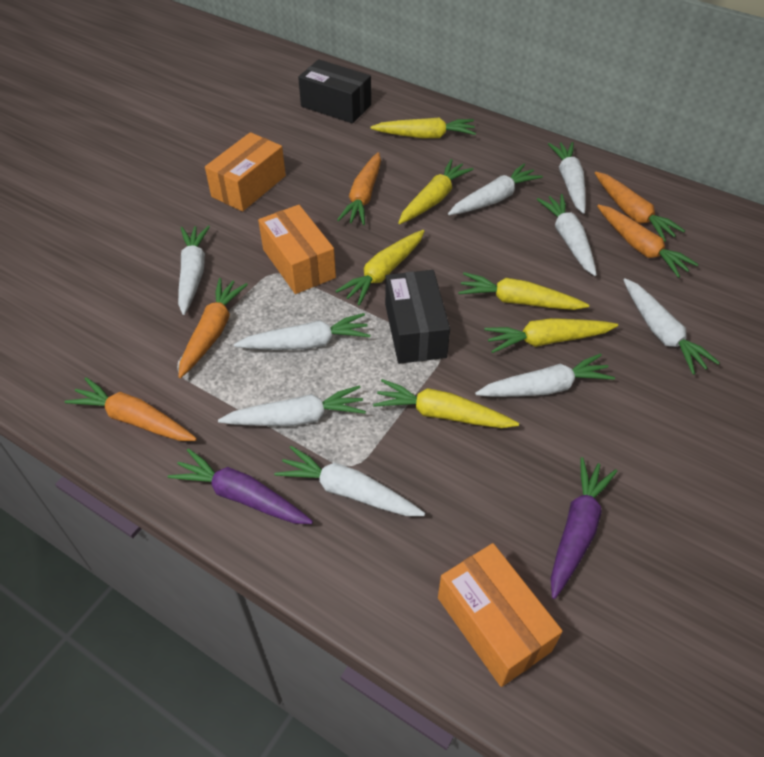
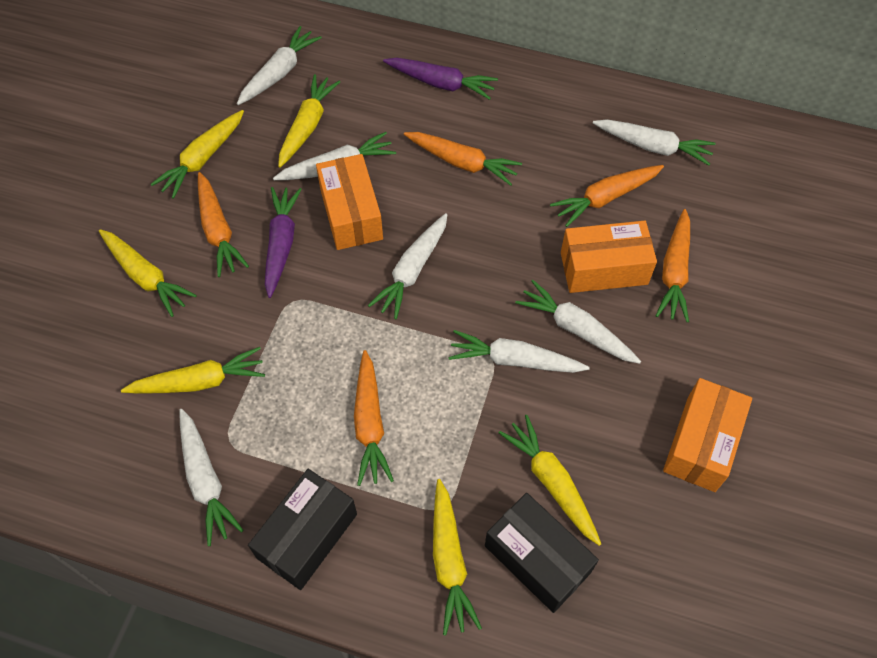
white carrot: [178,225,210,315] [218,385,366,426] [234,313,371,350] [274,446,425,516] [448,163,543,215] [475,353,615,397] [537,194,597,276] [548,142,586,214] [623,278,720,375] = 9 -> [179,409,244,546] [237,26,322,105] [273,132,396,180] [368,213,447,319] [448,330,590,373] [515,280,641,364] [593,119,716,165] = 7

